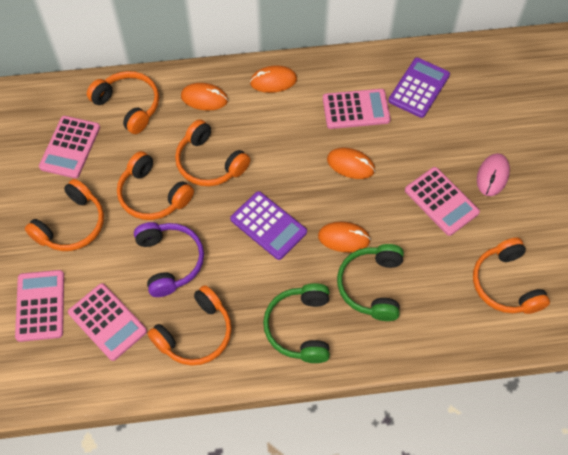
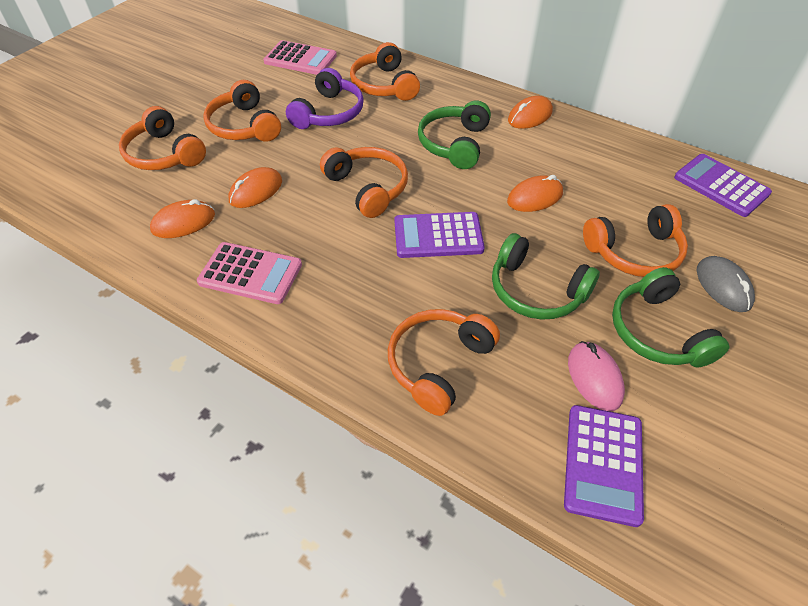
green headphones: [263,283,330,363] [337,244,404,321] = 2 -> [418,100,491,169] [492,233,600,320] [612,267,729,367] = 3
grey mouse: none = 0 -> [697,256,755,312] = 1
pink calculator: [15,270,64,342] [39,116,100,178] [68,283,147,361] [323,89,391,129] [405,167,480,236] = 5 -> [197,242,302,304] [263,40,337,75] = 2
purple calculator: [230,191,307,260] [388,57,450,118] = 2 -> [394,212,485,258] [564,405,644,527] [674,154,772,217] = 3

